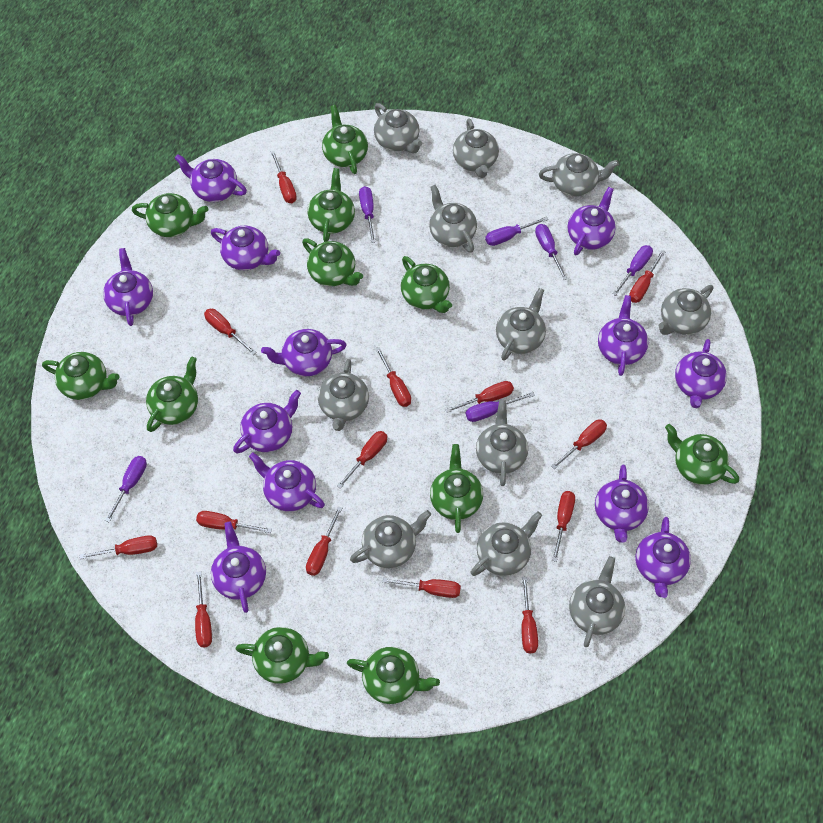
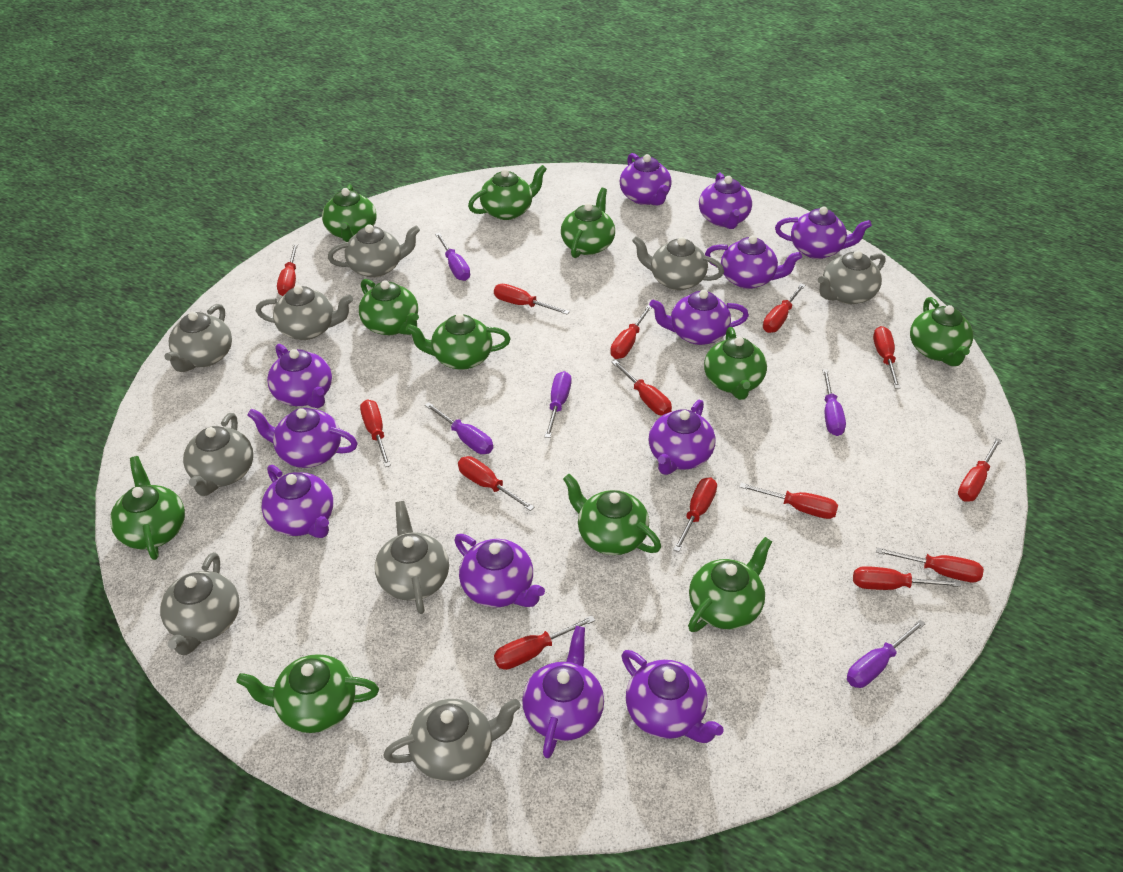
grey teapot: [318,359,369,431] [350,510,431,568] [374,103,422,153] [429,185,477,253] [453,118,499,178] [471,512,542,576] [476,400,528,486] [496,288,546,361] [539,153,619,196] [569,556,625,647] [659,285,713,335] = 11 -> [160,552,240,655] [165,304,232,372] [183,413,253,496] [256,285,353,340] [328,224,420,278] [375,501,449,614] [383,699,521,781] [632,236,724,290] [818,250,885,304] = 9
purple screwdriver: [105,456,147,522] [359,186,376,243] [466,392,535,422] [485,217,548,246] [535,224,567,280] [612,245,653,296] = 6 -> [425,402,493,454] [435,233,470,281] [545,371,571,438] [822,369,846,436] [847,620,926,688] = 5

